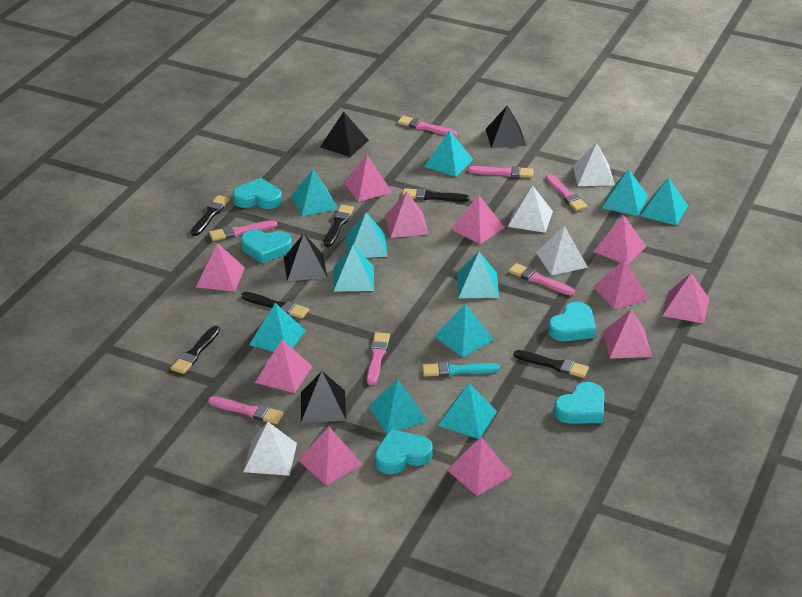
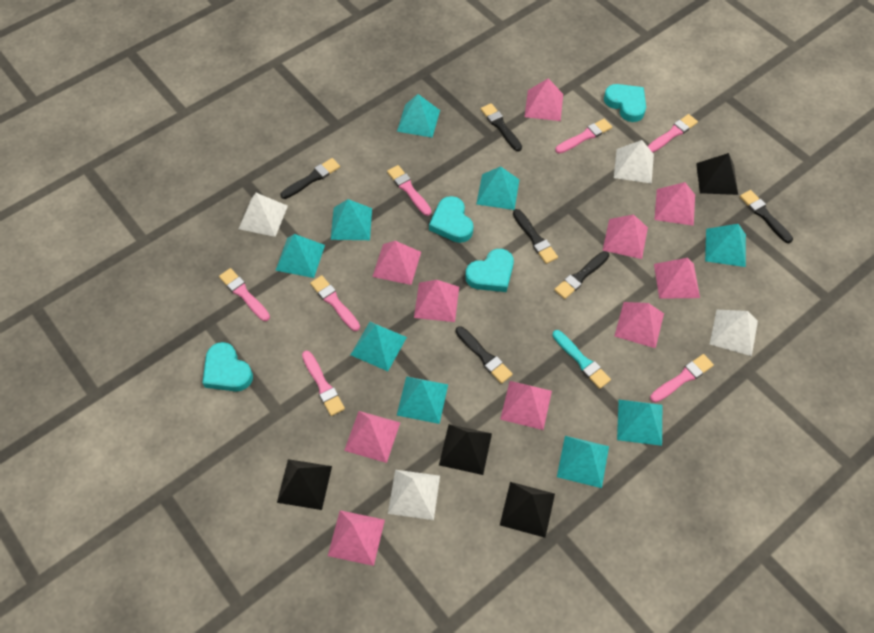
pink pyramid: [196,243,245,292] [255,340,313,393] [298,427,363,486] [343,155,393,202] [385,192,429,238] [447,437,512,496] [451,195,505,244] [593,215,646,264] [593,259,649,310] [603,309,652,359] [662,273,709,324] = 11 -> [328,510,385,566] [344,411,401,463] [372,241,421,285] [414,280,459,322] [500,381,552,430] [525,78,563,121] [603,215,648,259] [615,302,664,348] [654,182,695,226] [654,258,700,299] = 10
turquoise heart: [233,178,282,209] [241,230,292,264] [374,429,433,474] [548,302,596,341] [554,382,604,424] = 5 -> [202,342,253,392] [429,196,474,243] [465,249,514,292] [604,84,646,122] = 4
turquoise pyramid: [249,303,306,352] [291,170,338,216] [333,245,374,291] [346,212,388,258] [368,378,427,434] [424,130,473,177] [434,303,494,358] [438,383,497,439] [457,251,499,298] [602,169,648,216] [640,177,688,225] = 11 -> [275,234,325,278] [331,199,372,240] [351,322,407,371] [397,94,440,138] [397,376,448,424] [476,166,519,210] [557,436,609,488] [617,400,662,446] [705,224,746,267] = 9

